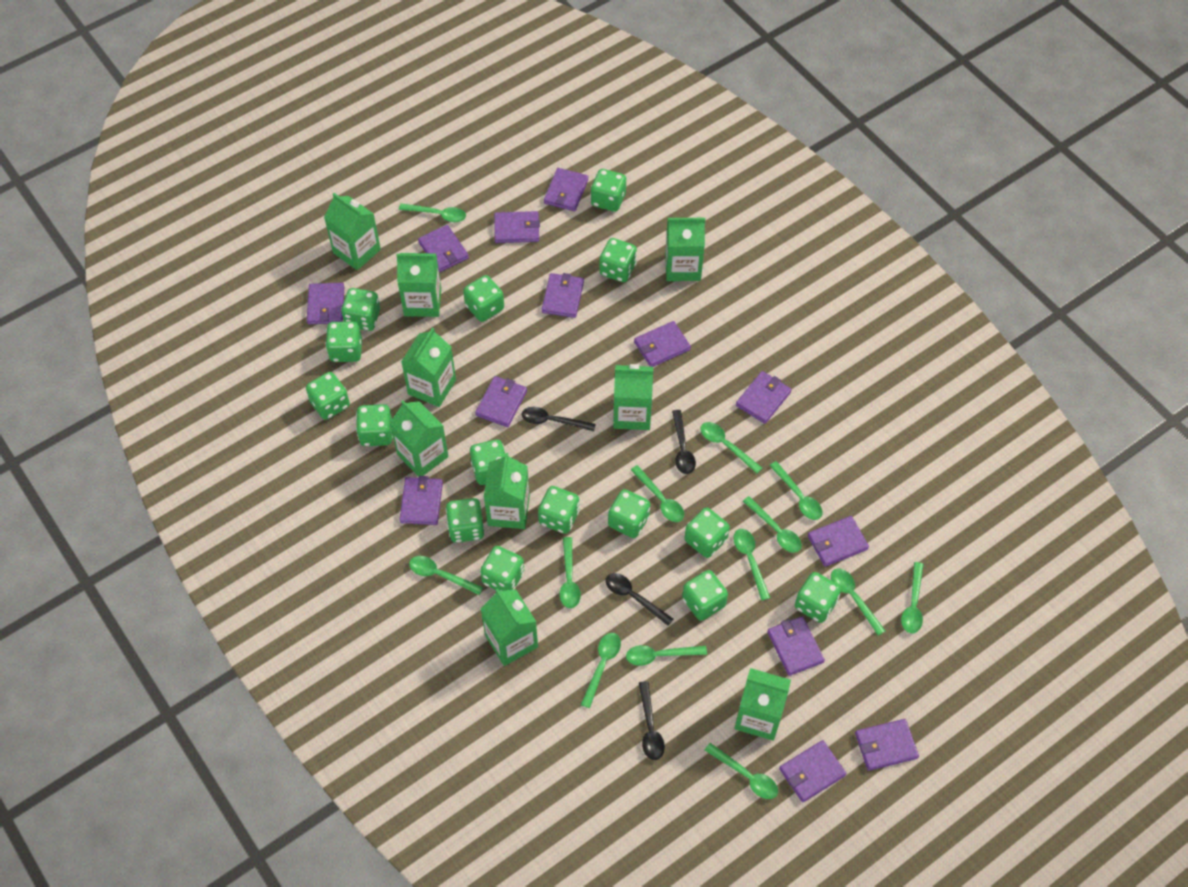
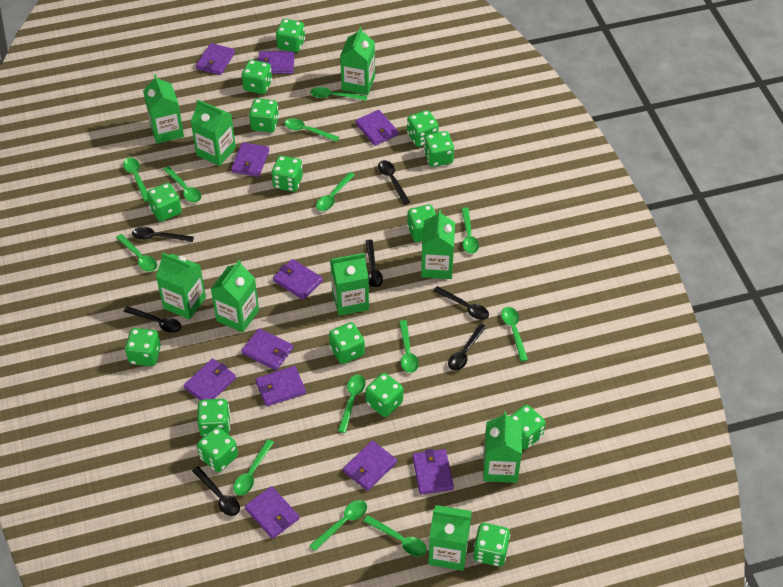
black spoon: [522,407,596,431] [606,573,673,626] [639,681,665,760] [672,410,696,474] = 4 -> [123,306,182,333] [132,227,194,242] [192,466,240,516] [365,240,383,288] [378,160,410,205] [433,286,489,320] [448,323,486,371] = 7
purple wallet: [307,283,344,324] [399,476,443,525] [418,225,469,272] [475,376,527,427] [494,211,540,243] [542,273,584,318] [544,168,589,211] [634,321,691,367] [736,371,792,424] [767,616,825,676] [779,740,847,802] [808,516,869,567] [855,719,919,771] = 13 -> [184,358,236,400] [196,43,235,75] [231,142,269,177] [241,328,293,370] [245,486,299,539] [256,366,306,407] [257,51,294,74] [273,259,323,300] [343,440,397,491] [356,110,398,146] [413,449,454,495] = 11

